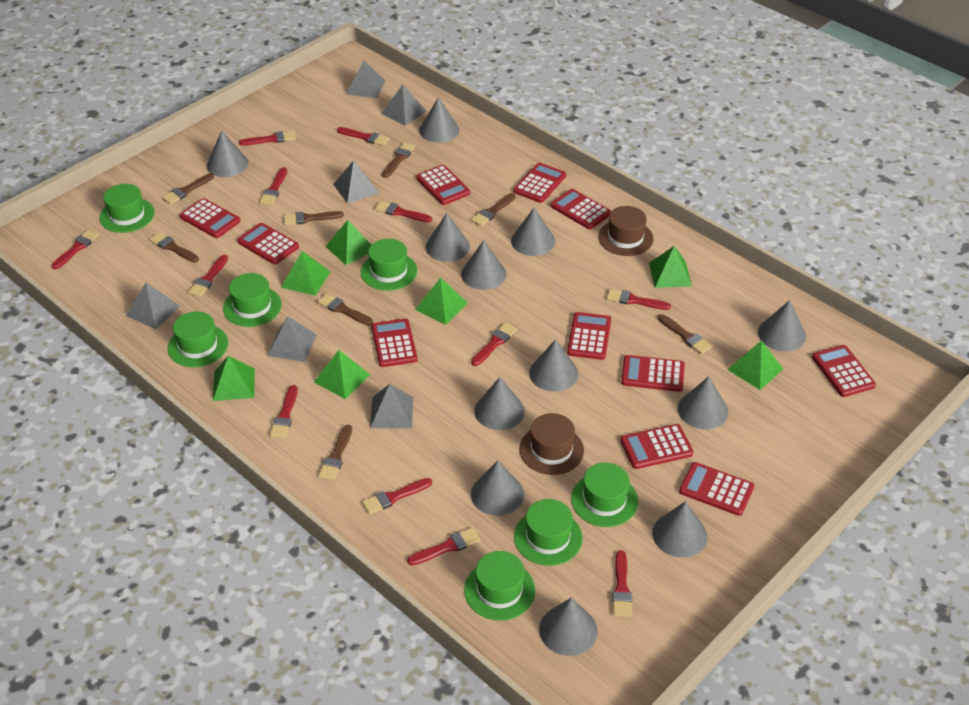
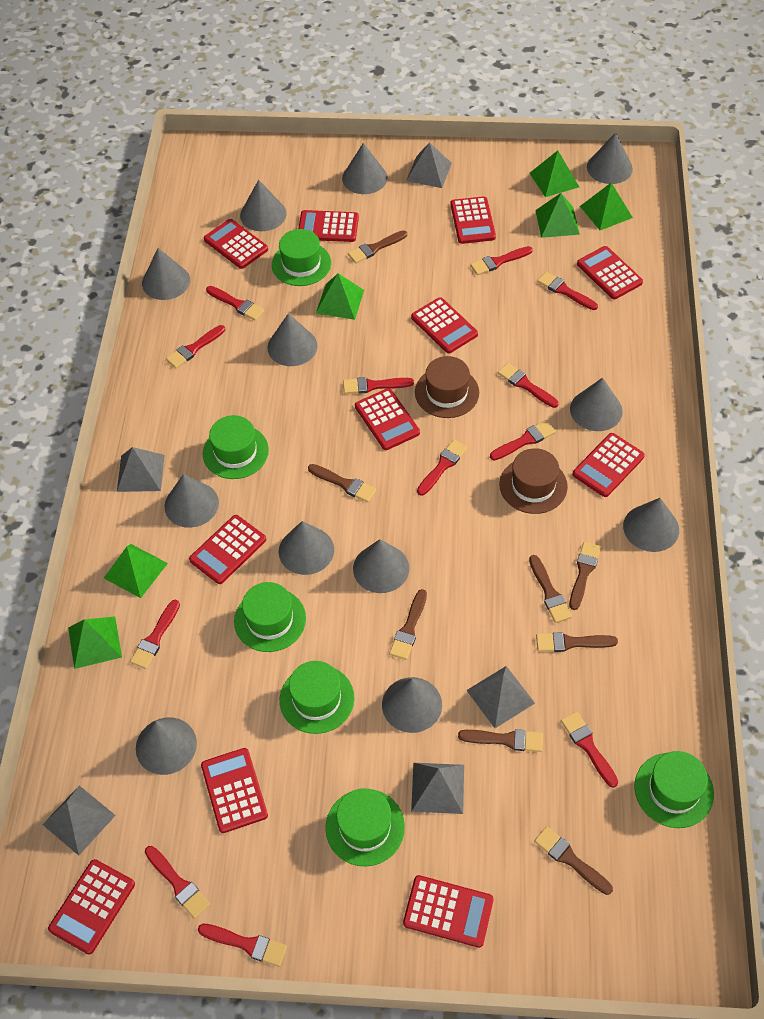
green hat: [99,184,155,233] [168,311,228,367] [223,273,282,327] [361,239,417,291] [464,551,535,621] [514,499,583,566] [571,463,638,527] = 7 -> [203,415,269,479] [234,582,306,652] [272,229,331,286] [279,661,354,734] [325,788,405,867] [634,751,714,828] = 6
green pyramid: [213,356,255,401] [281,251,330,296] [314,350,370,399] [325,220,371,265] [415,277,468,325] [649,246,692,288] [727,341,783,390] = 7 -> [68,616,122,669] [104,544,168,598] [316,273,364,320] [530,150,579,197] [535,193,580,238] [580,183,633,230] = 6
grey pyramid: [126,282,180,329] [267,317,317,362] [333,160,379,204] [346,60,385,98] [370,384,413,428] [381,84,427,126] = 6 -> [42,785,116,856] [117,447,164,492] [406,142,452,188] [411,763,464,814] [466,666,535,728] = 5

